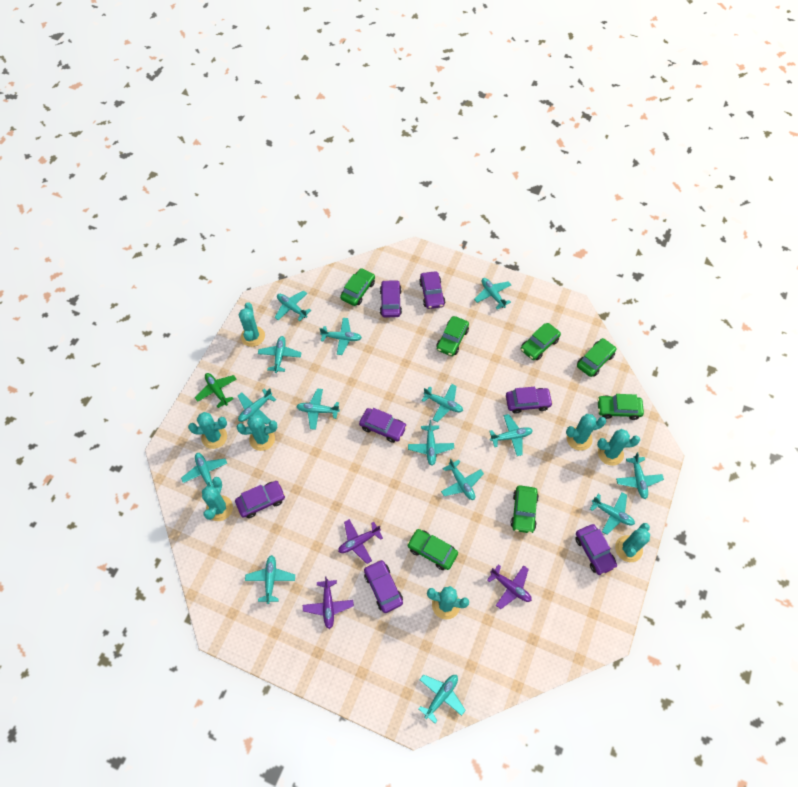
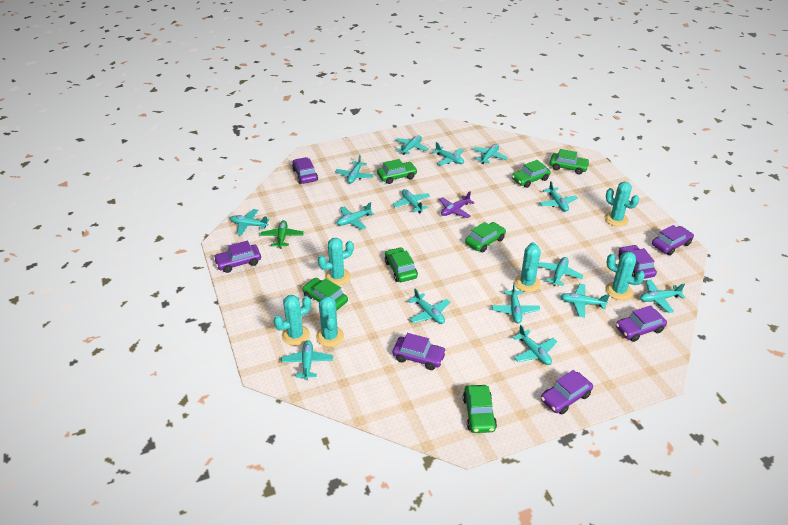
purple plane: [303,577,354,629] [338,519,383,564] [487,564,532,609] = 3 -> [439,191,474,218] = 1
turquoise cactus: [188,412,227,449] [202,477,233,521] [237,414,278,451] [239,302,265,347] [427,586,469,619] [566,414,606,451] [597,429,640,466] [615,523,650,562] = 8 -> [274,295,311,346] [316,296,344,347] [318,238,354,286] [514,242,541,292] [605,182,639,227] [606,251,645,300] = 6

